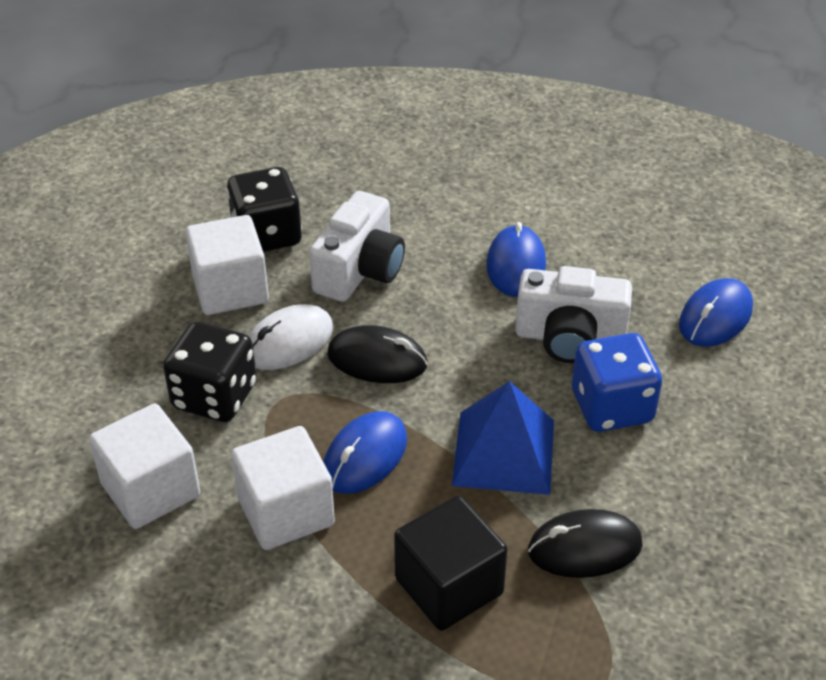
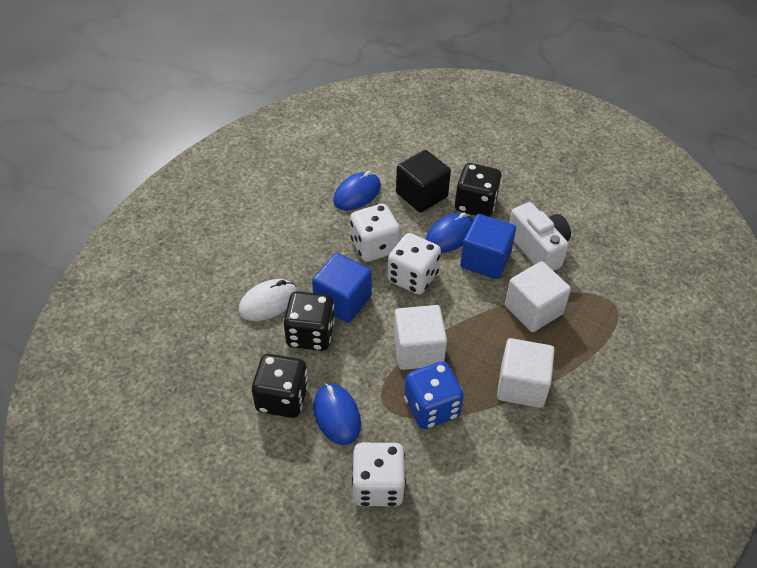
black dice: [163,322,257,422] [227,167,302,252] = 2 -> [252,354,309,418] [283,291,335,351] [455,163,502,217] = 3
black mouse: [327,325,428,383] [528,509,643,578] = 2 -> none = 0
blue cube: none = 0 -> [312,253,372,323] [460,214,516,279] = 2
blue pyramid: [452,381,554,495] = 1 -> none = 0
white camera: [309,191,405,302] [515,266,632,363] = 2 -> [509,202,571,271] = 1
white dice: none = 0 -> [350,204,400,262] [352,443,406,506] [388,233,441,295] = 3

